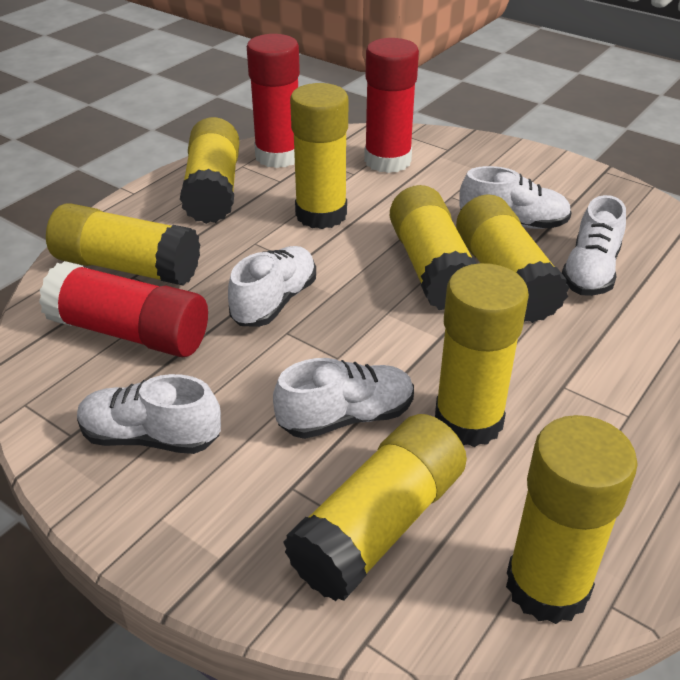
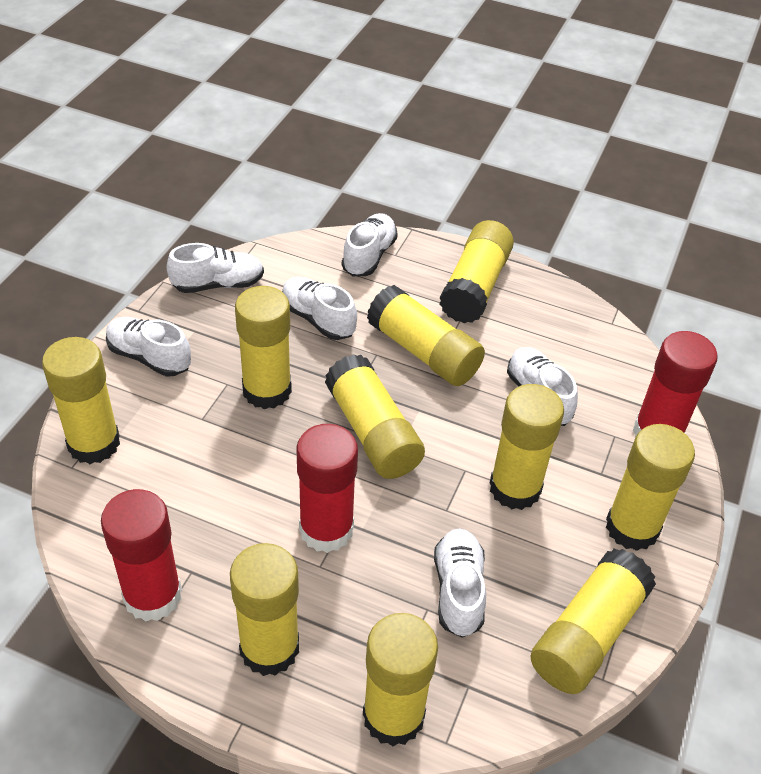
white shoe: [77,374,221,454] [228,246,316,327] [273,358,414,439] [459,166,572,229] [562,195,626,296] = 5 -> [106,317,191,377] [167,243,264,293] [282,277,357,340] [342,213,398,276] [434,528,486,638] [507,347,578,426] = 6
yellow glue stick: [46,203,200,286] [180,117,239,224] [283,414,467,601] [290,83,348,229] [390,185,477,310] [435,263,529,447] [456,194,570,323] [506,415,638,624] = 8 -> [42,337,120,464] [230,543,299,676] [235,286,292,409] [325,354,425,479] [363,613,438,746] [367,285,485,386] [439,220,514,323] [490,384,564,510] [530,549,656,694] [606,424,695,551] = 10

